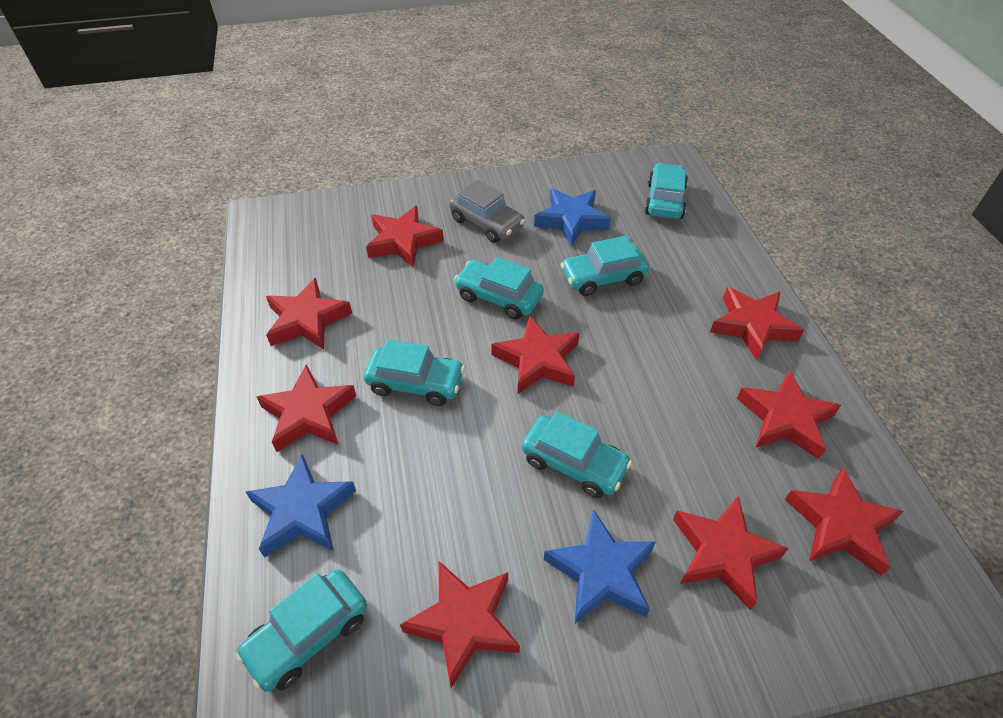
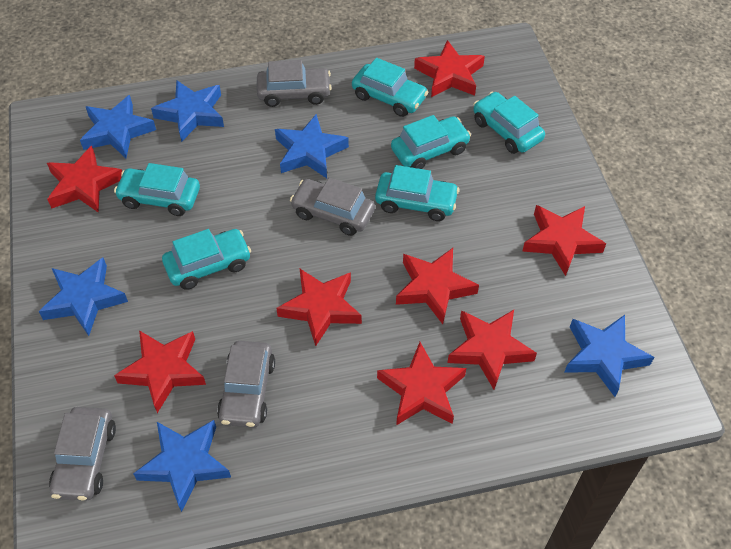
blue star: [246,454,356,558] [534,188,611,246] [544,509,656,623] = 3 -> [39,258,128,336] [80,95,156,158] [133,420,231,512] [151,80,224,142] [275,114,349,178] [564,315,654,397] = 6
grey car: [449,180,525,243] = 1 -> [49,407,116,501] [217,341,275,428] [257,60,332,107] [290,178,375,236] = 4
red star: [257,365,356,452] [266,278,352,350] [366,206,444,267] [400,561,520,688] [491,315,580,394] [673,495,789,610] [710,287,804,360] [737,370,841,459] [785,467,904,576] = 9 -> [47,145,122,213] [114,330,206,413] [276,269,362,346] [377,342,466,425] [396,248,479,324] [414,40,485,97] [447,310,537,389] [523,205,606,276] = 8

